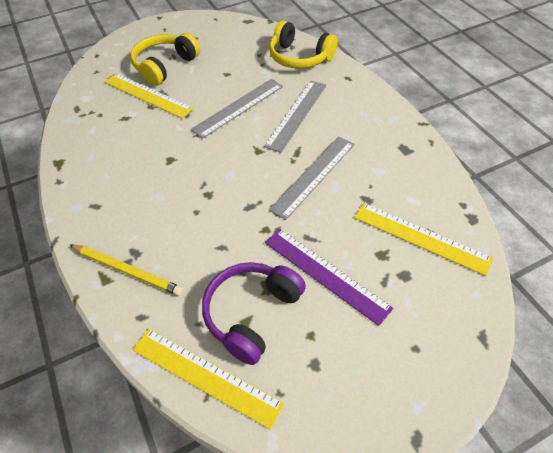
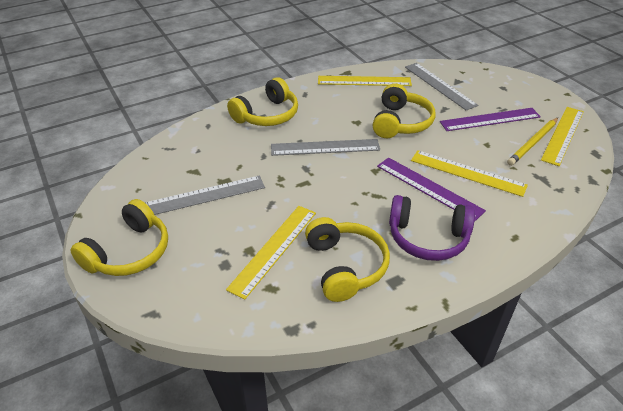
purple ruler: [265,229,393,326] = 1 -> [377,157,486,221] [440,108,541,131] = 2
yellow headphones: [130,33,200,86] [269,20,338,69] = 2 -> [70,199,168,276] [227,77,298,126] [305,217,390,302] [373,83,436,138] = 4
yellow ruler: [105,73,194,119] [133,329,284,430] [354,203,493,276] = 3 -> [226,206,316,300] [318,76,412,86] [411,150,528,197] [541,107,584,166] = 4

